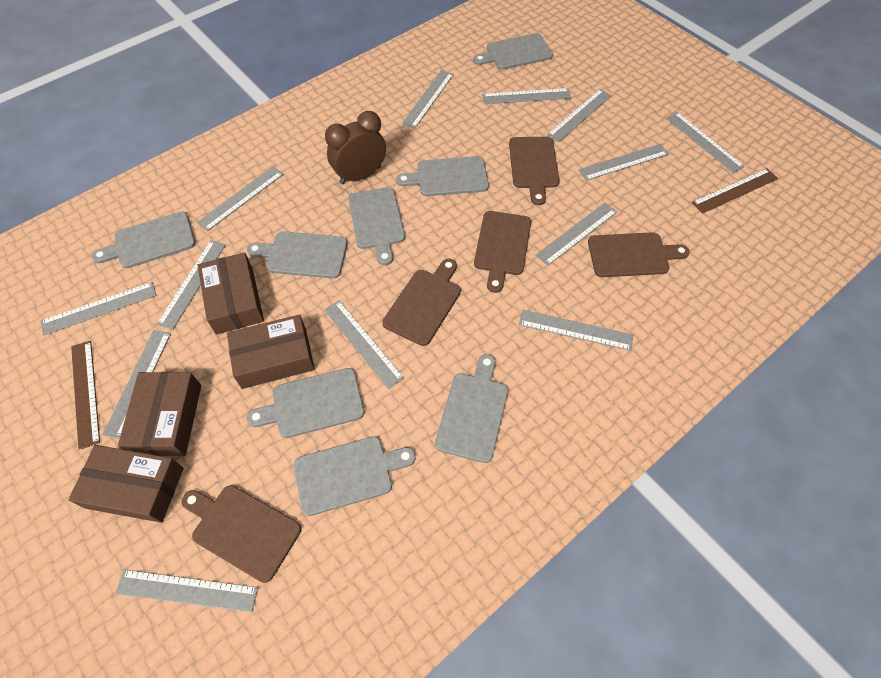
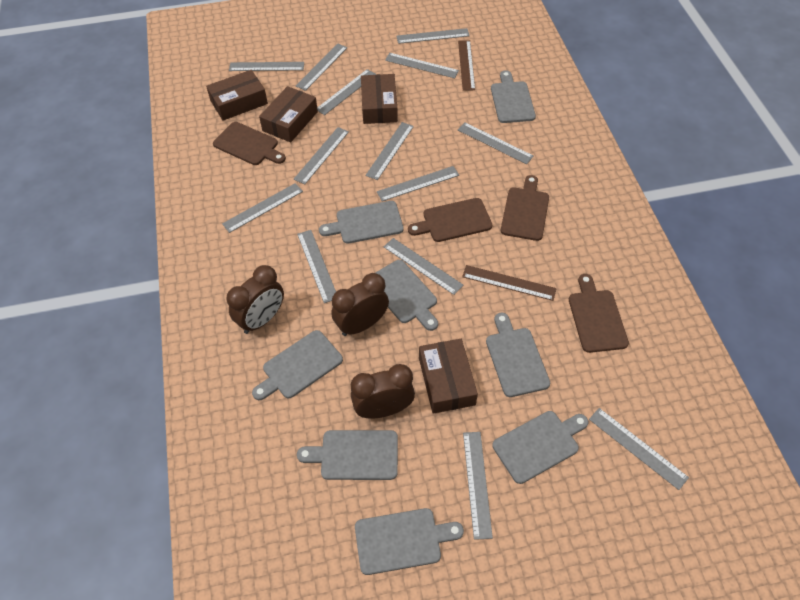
brown clock: [325,111,386,184] = 1 -> [226,265,284,334] [331,273,389,336] [351,364,415,419] = 3
brown cutting board: [182,485,301,583] [382,259,461,346] [474,211,531,293] [509,137,559,205] [588,232,690,277] = 5 -> [213,122,286,165] [408,198,492,242] [501,175,549,241] [569,274,629,353] = 4
grey ruler: [40,282,156,335] [103,330,171,439] [115,569,258,612] [157,240,226,330] [197,167,283,231] [324,300,404,389] [402,70,454,129] [482,88,571,104] [519,310,633,351] [536,203,617,266] [547,89,612,142] [579,144,669,181] [666,112,745,173] = 13 -> [222,183,303,233] [229,62,304,71] [294,127,349,184] [296,43,348,91] [297,230,336,303] [317,69,376,115] [365,122,414,180] [377,166,459,202] [384,238,463,295] [385,53,459,78] [397,28,470,44] [458,123,534,164] [463,432,493,540] [589,408,689,490] = 14

